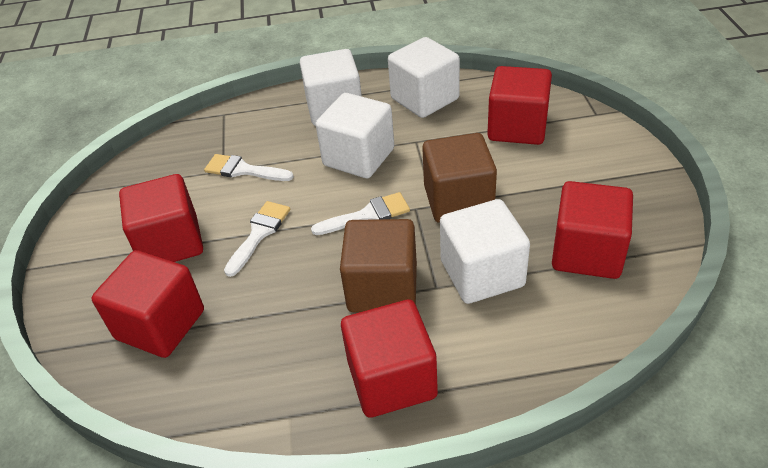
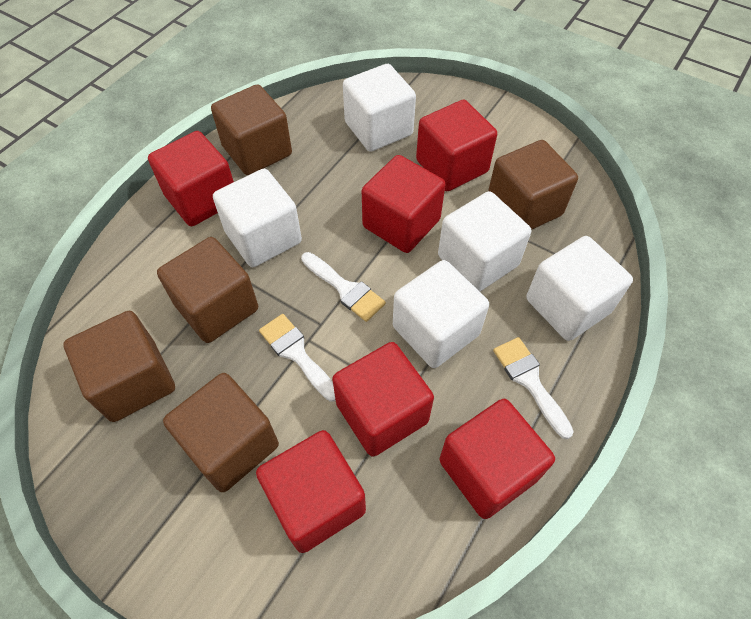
brown cube: [340,219,417,312] [422,133,497,223] = 2 -> [63,311,175,422] [157,237,258,343] [163,373,279,492] [211,84,292,175] [488,140,578,230] = 5
red cube: [91,250,204,358] [119,174,203,262] [341,300,438,418] [487,66,552,145] [552,181,633,279] = 5 -> [148,131,234,226] [256,430,366,553] [332,342,434,457] [362,155,446,253] [416,100,497,191] [439,399,555,519] = 6
white cube: [300,49,362,126] [316,93,394,178] [388,37,460,118] [440,199,530,304] = 4 -> [213,169,302,267] [343,64,416,152] [393,260,489,368] [438,191,531,291] [526,236,633,341] = 5

